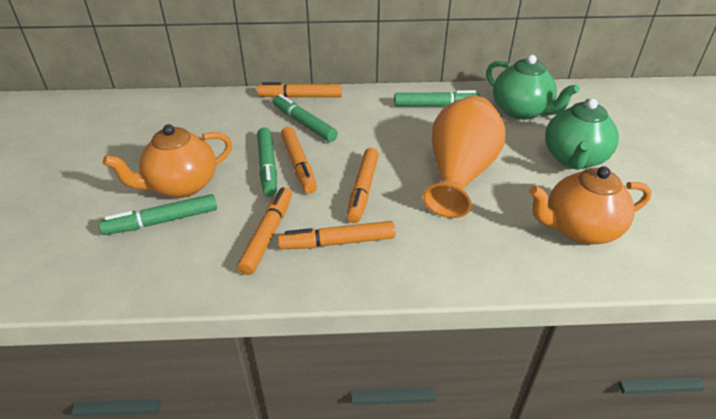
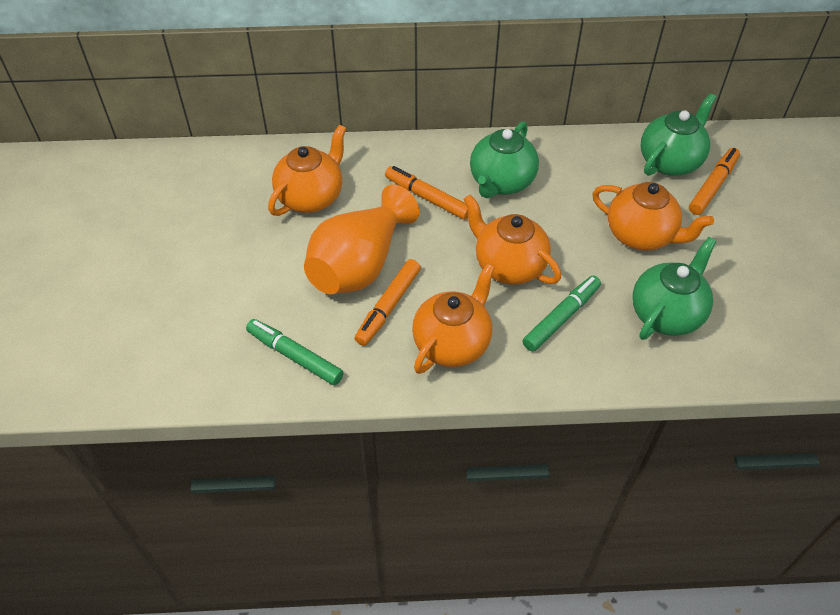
green marker: [99,194,217,235] [257,127,277,196] [273,94,338,142] [394,90,481,106] = 4 -> [246,319,344,385] [523,276,601,352] = 2
green teapot: [486,55,579,120] [545,99,619,170] = 2 -> [470,121,539,198] [632,237,716,340] [641,93,716,176] = 3
orange marker: [237,187,292,275] [257,82,342,97] [278,221,395,249] [281,127,317,194] [346,148,379,223] = 5 -> [354,259,421,346] [385,166,468,220] [689,148,740,215] = 3
orange teapot: [103,124,232,198] [529,166,652,244] = 2 -> [268,124,346,216] [412,263,495,374] [463,194,561,285] [592,182,714,250] = 4

